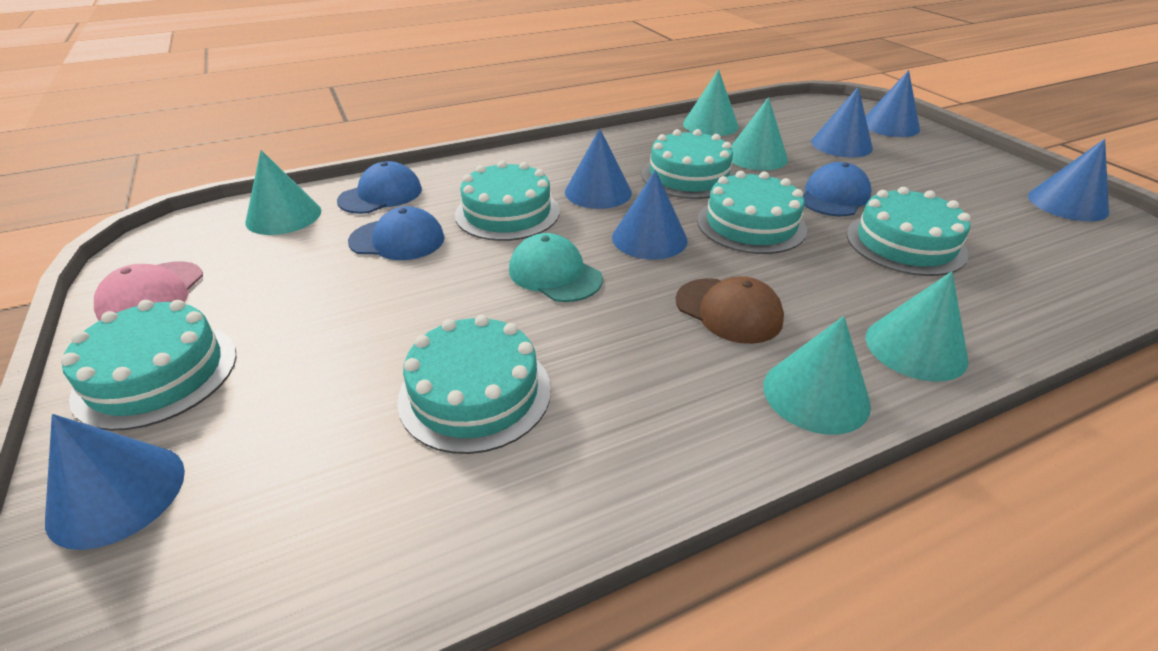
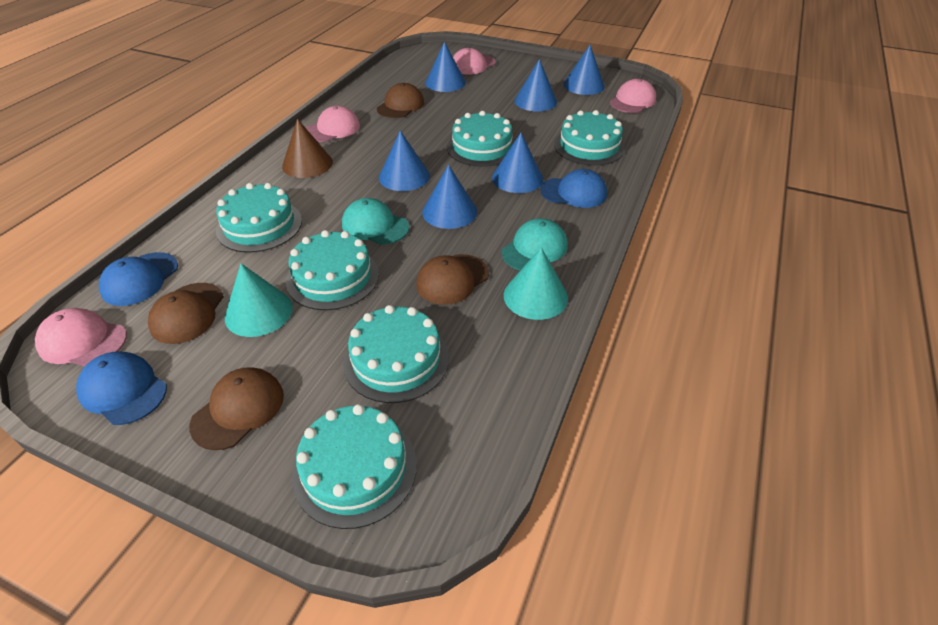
brown cap: [676,276,784,344] = 1 -> [148,283,224,344] [189,367,284,450] [377,83,424,118] [416,254,489,305] = 4
brown cone: none = 0 -> [282,119,333,178] = 1
pink cap: [94,261,203,321] = 1 -> [35,308,127,367] [306,106,360,142] [453,48,496,75] [610,79,656,113] = 4
turquoise cap: [509,233,603,302] = 1 -> [342,198,409,245] [502,218,568,270] = 2
turquoise cone: [245,150,321,235] [683,69,739,136] [731,97,788,170] [763,316,871,435] [866,271,969,382] = 5 -> [225,264,293,337] [504,247,568,320] = 2

